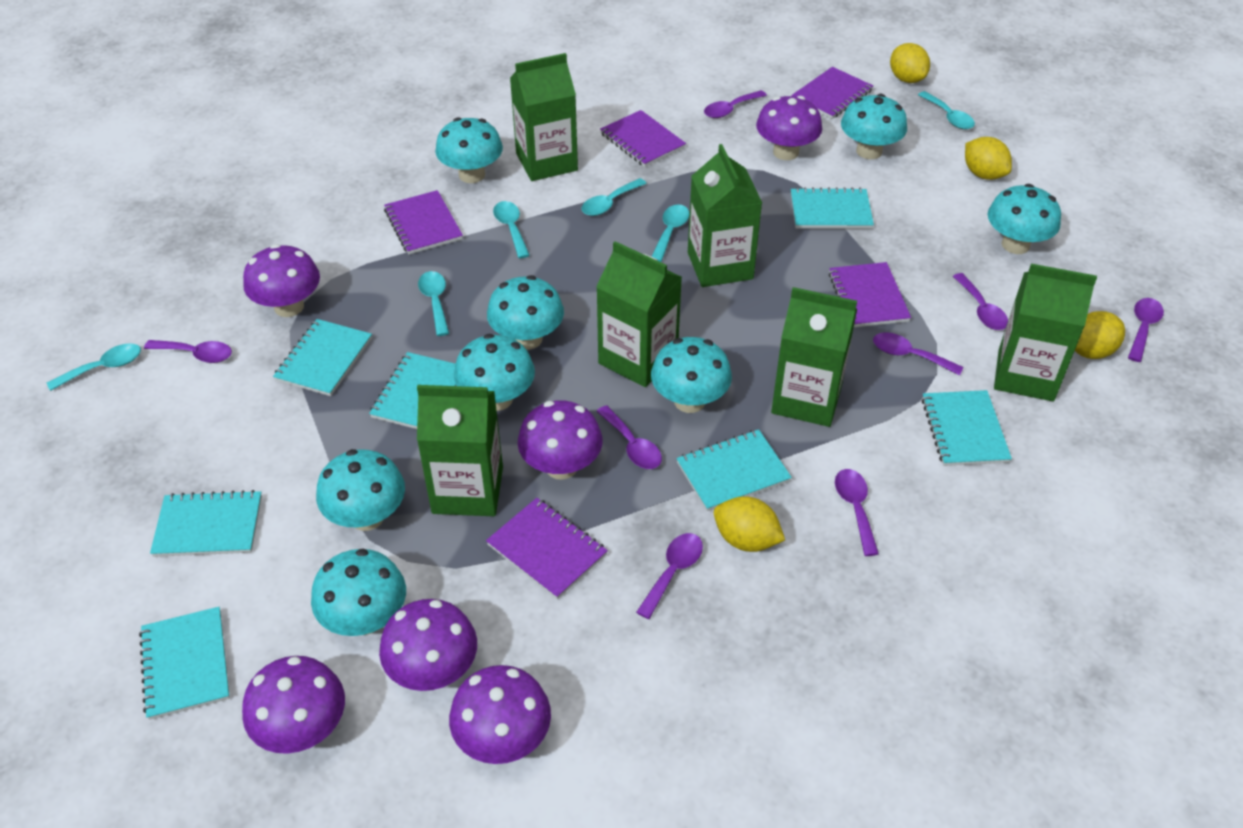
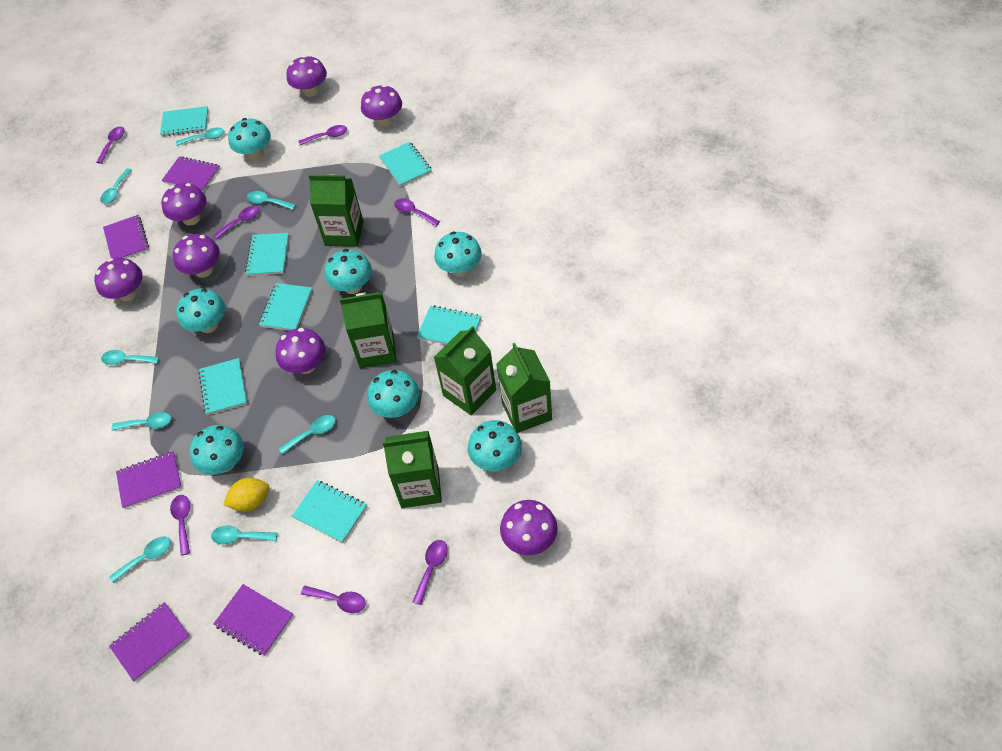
green carton: [417,385,503,516] [510,53,578,181] [596,241,682,387] [688,144,762,287] [771,287,857,427] [994,264,1097,402] = 6 -> [308,174,364,247] [340,292,397,369] [383,431,442,508] [434,326,496,415] [496,343,552,433] = 5
purple mushroom: [242,656,345,754] [243,244,320,317] [379,599,477,691] [449,665,551,764] [518,400,603,480] [756,96,822,160] = 6 -> [94,258,143,301] [161,183,207,226] [173,234,220,278] [275,328,326,374] [286,55,327,97] [361,85,402,127] [500,500,558,555] = 7
purple spoon: [144,340,232,363] [596,405,662,469] [636,533,703,619] [704,90,767,118] [835,469,879,556] [873,332,964,376] [953,273,1008,330] [1128,298,1164,362] = 8 -> [96,127,125,164] [170,495,190,555] [213,206,259,239] [299,125,347,145] [301,585,366,613] [394,198,440,226] [413,540,448,605] = 7
turquoise mushroom: [311,549,406,636] [316,449,405,531] [435,117,503,183] [454,334,535,411] [487,275,564,350] [651,337,732,413] [841,94,907,159] [988,184,1061,254] = 8 -> [176,289,225,333] [190,425,244,475] [228,118,271,160] [325,249,372,294] [367,370,419,418] [434,232,482,277] [468,420,522,471] = 7
turquoise spoon: [47,343,141,391] [418,271,449,336] [493,201,530,258] [581,178,647,216] [651,204,689,262] [918,91,975,129] = 6 -> [100,168,132,204] [101,350,159,365] [109,537,171,583] [112,412,171,431] [176,127,224,146] [211,525,278,545] [247,191,296,210] [279,415,335,454] = 8
yellow lemon: [714,496,785,552] [890,43,930,83] [965,137,1012,180] [1075,311,1125,359] = 4 -> [223,478,269,512] = 1

